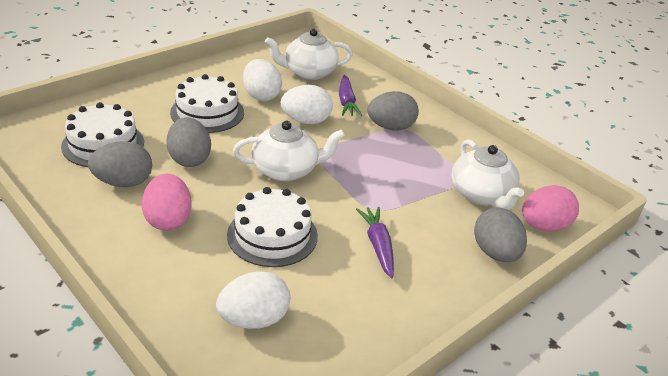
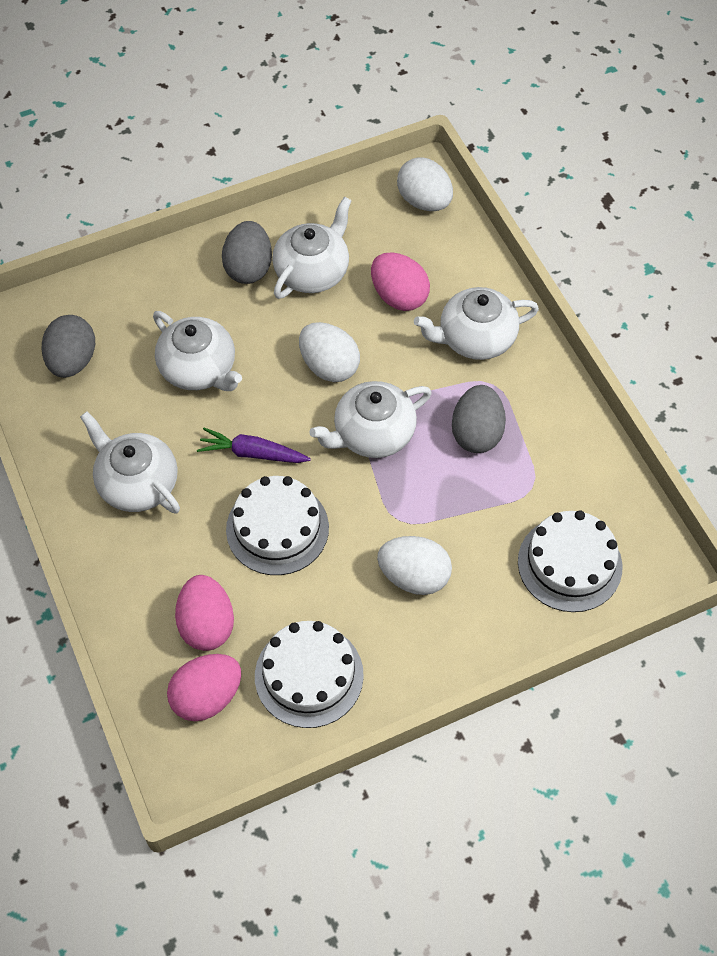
grey egg: [88,141,152,187] [166,117,211,167] [367,91,419,131] [474,207,527,262] = 4 -> [41,315,95,378] [222,221,272,284] [452,385,506,453] = 3
pink egg: [142,174,192,231] [522,185,579,231] = 2 -> [167,654,241,721] [175,575,234,651] [371,252,430,311] = 3
purple carrot: [339,75,362,116] [356,207,394,278] = 2 -> [197,428,311,463] = 1
white teapot: [233,121,345,181] [265,29,353,80] [452,139,524,210] = 3 -> [80,412,180,514] [153,311,242,391] [272,197,352,299] [309,381,432,458] [414,287,539,360] = 5

